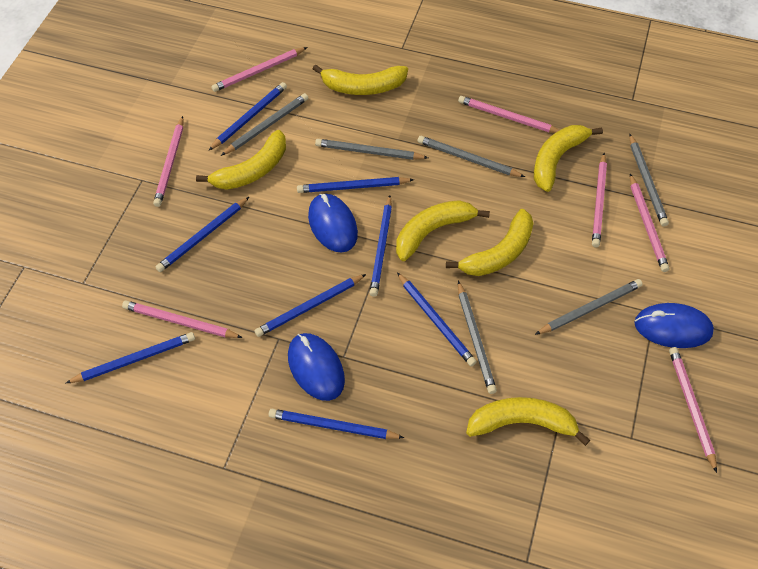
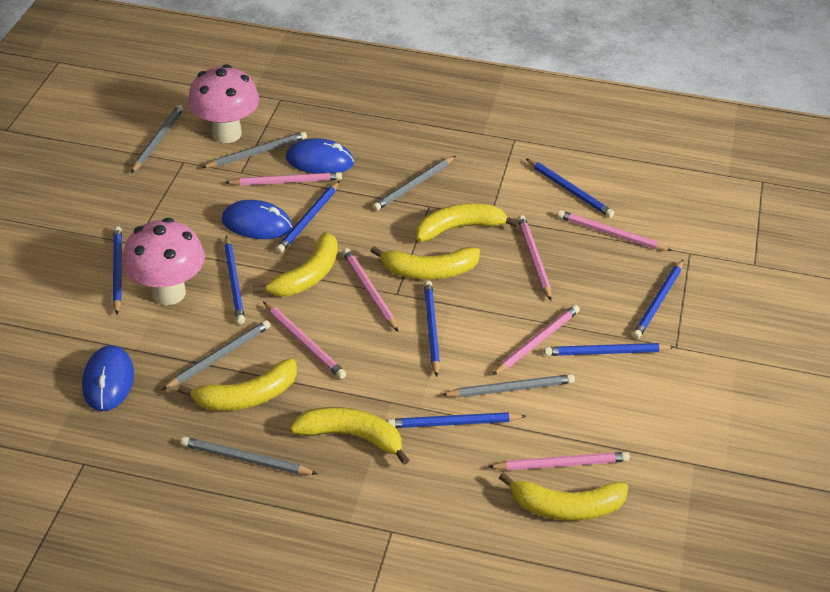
pink mushroom: none = 0 -> [123,218,205,305] [188,64,259,143] = 2

